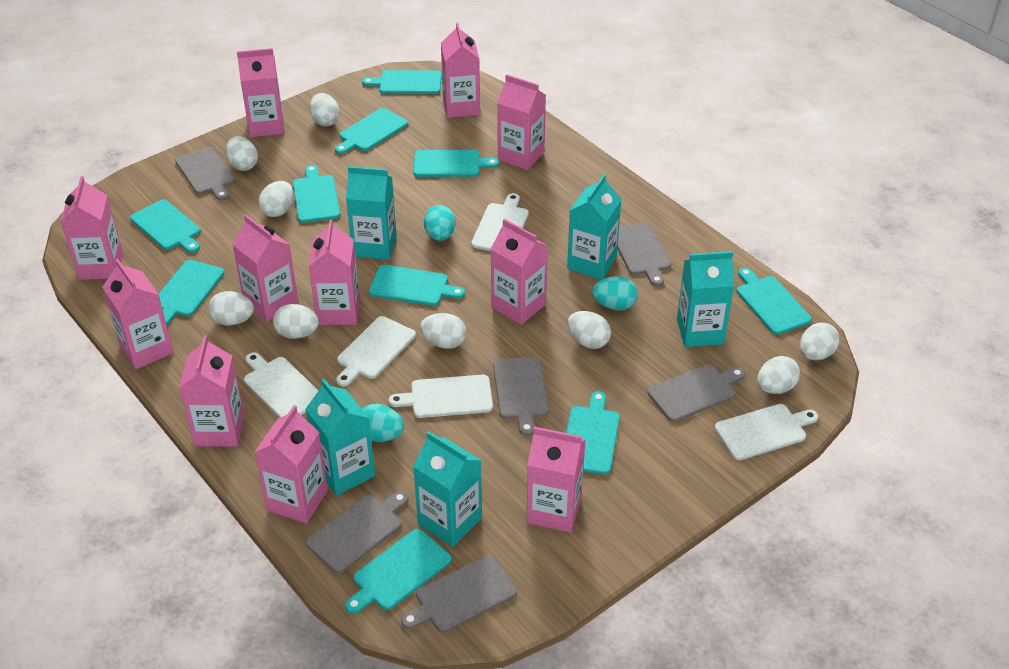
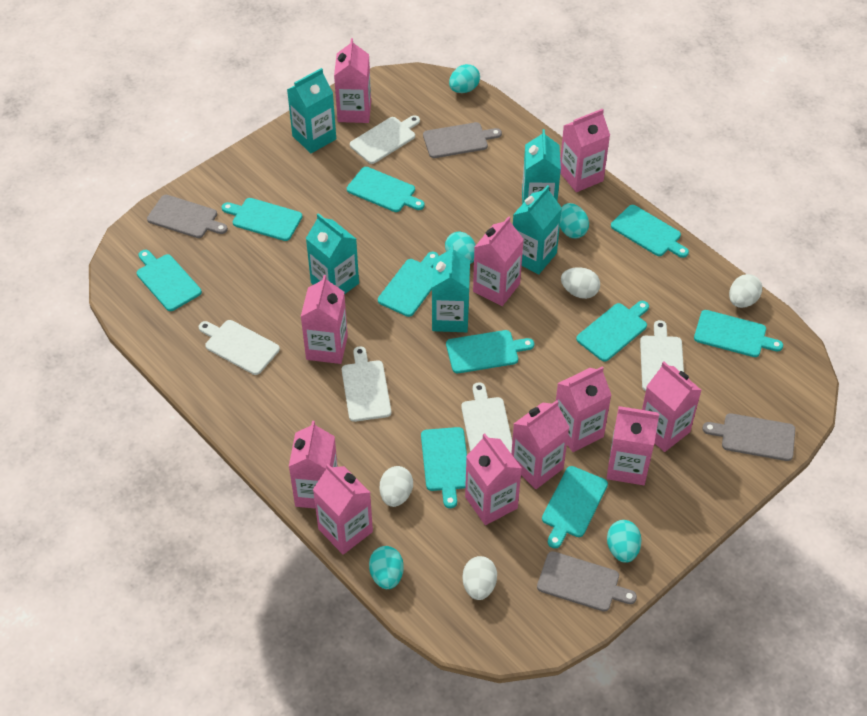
grey cutting board: [175,147,235,201] [306,491,409,573] [401,555,517,632] [493,357,549,436] [617,222,671,286] [648,364,745,422] = 6 -> [147,195,228,238] [423,122,502,158] [537,551,637,612] [702,413,795,461] = 4
turquoise egg: [362,404,404,442] [424,205,456,241] [592,276,638,310] = 3 -> [369,546,404,589] [445,232,476,264] [449,64,480,93] [560,203,589,239] [607,520,642,563] = 5
white egg: [208,291,254,326] [226,136,258,171] [259,181,293,217] [273,304,319,339] [310,93,340,127] [420,313,466,349] [568,311,611,349] [757,356,800,394] [800,322,839,360] = 9 -> [380,466,413,507] [462,556,497,600] [561,267,600,299] [729,274,762,308] = 4

